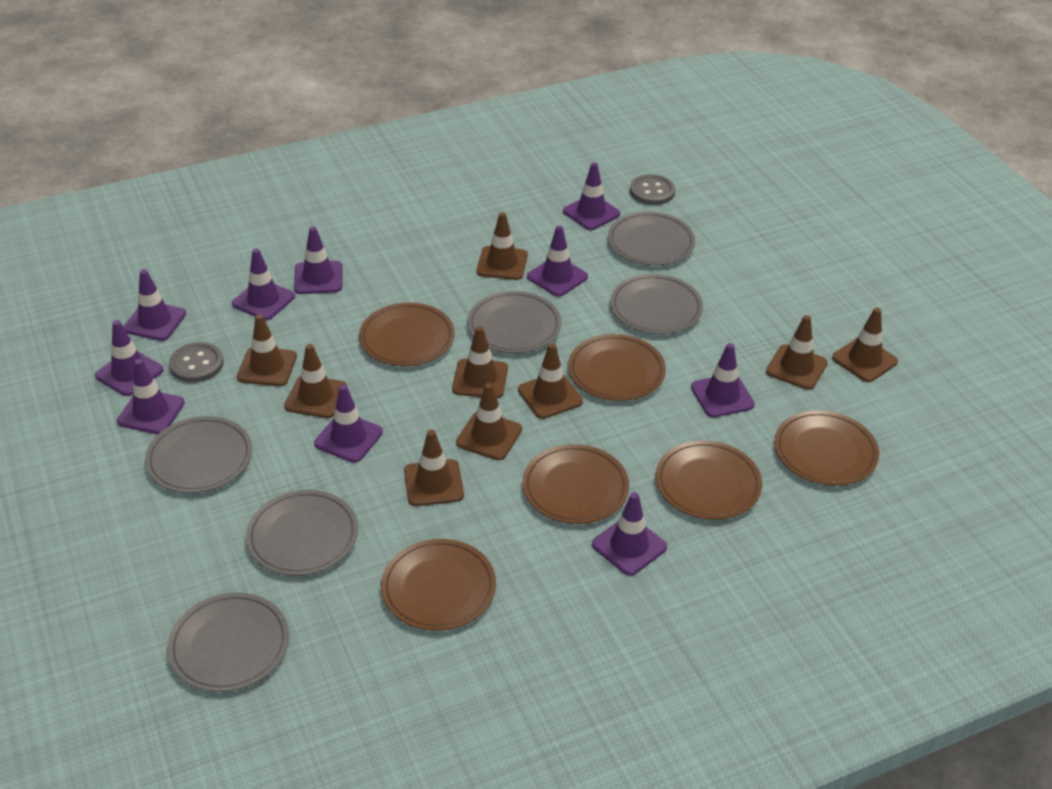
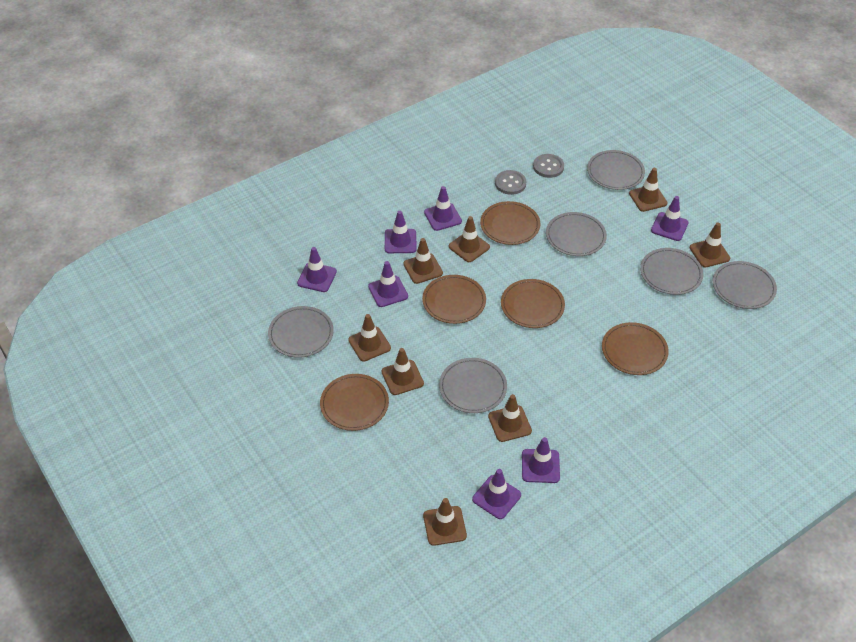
brown plate: [359,303,455,366] [381,539,496,631] [522,444,629,524] [568,334,666,401] [656,441,762,520] [774,410,879,486] = 6 -> [320,374,389,431] [422,275,486,324] [480,201,540,245] [501,279,565,328] [602,322,669,375] = 5
brown traffic cone: [237,314,297,386] [284,344,347,418] [404,430,464,506] [452,326,508,398] [456,383,522,460] [476,212,528,280] [518,343,583,419] [766,315,828,390] [832,308,898,382] = 9 -> [348,314,391,361] [382,348,424,395] [403,238,443,284] [423,498,467,546] [449,216,490,262] [488,394,532,442] [629,168,668,212] [690,223,730,267] = 8
purple traffic cone: [95,320,163,396] [117,359,185,434] [123,269,186,341] [232,248,295,320] [294,226,342,294] [314,385,383,463] [527,226,588,297] [563,163,620,230] [592,492,667,576] [691,343,755,418] = 10 -> [297,247,337,292] [368,261,408,307] [385,211,417,253] [424,186,462,231] [472,469,521,519] [522,437,560,483] [651,196,689,241] = 7

